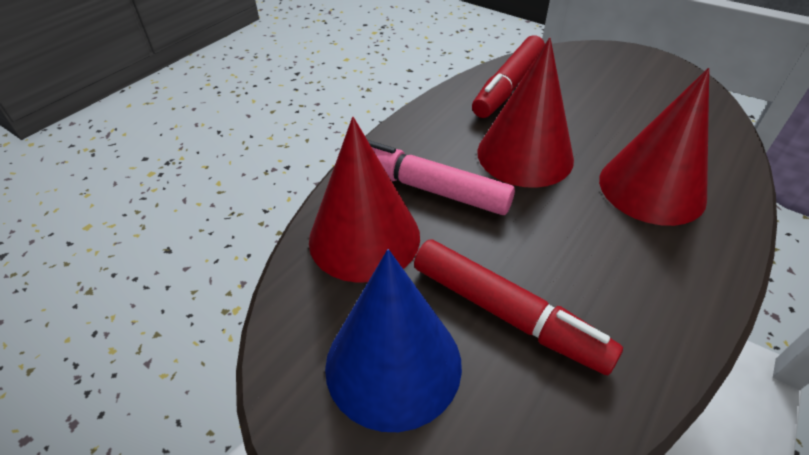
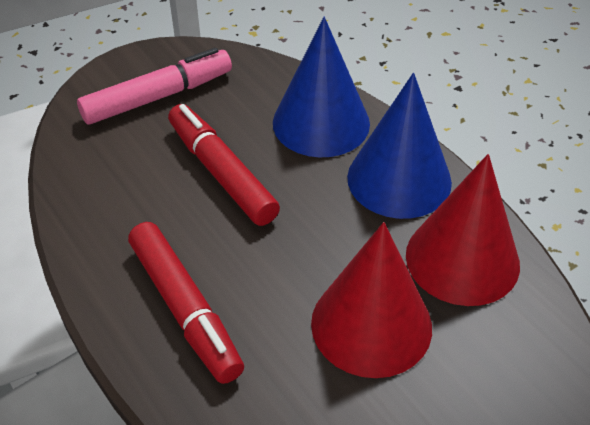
blue cone: [325,249,462,432] = 1 -> [273,17,370,157] [347,73,452,219] = 2
red cone: [309,117,420,283] [477,37,574,188] [599,68,709,226] = 3 -> [311,222,432,378] [406,154,520,306] = 2

